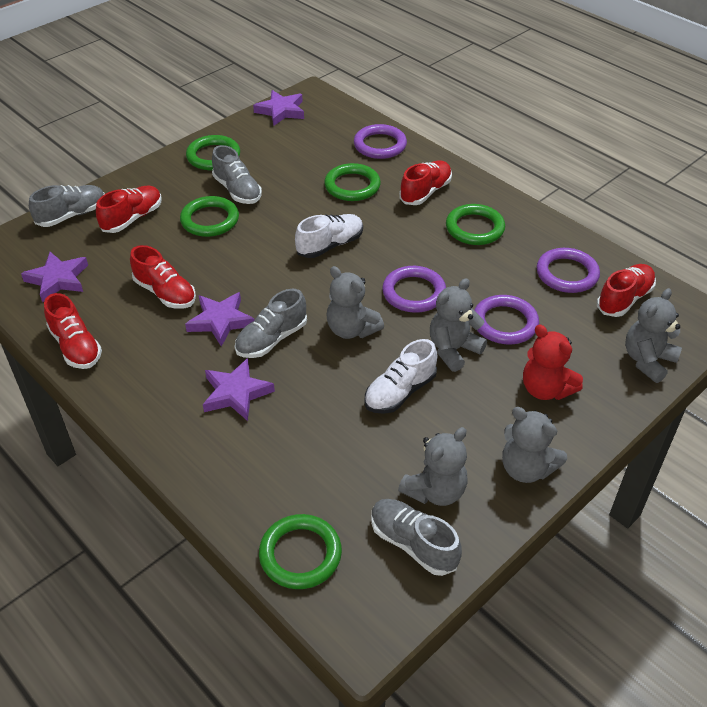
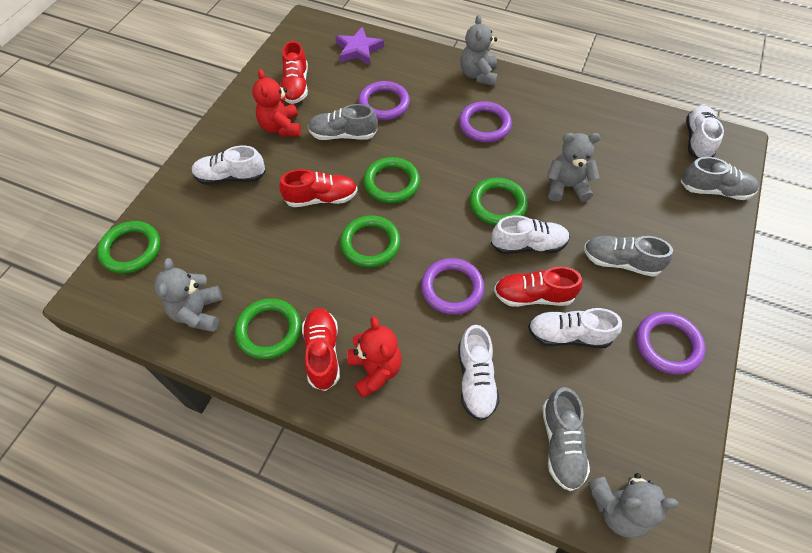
grey teddy bear: [327,266,384,339] [398,427,468,506] [430,278,487,372] [502,407,567,483] [625,288,682,383] = 5 -> [154,258,222,332] [460,15,498,86] [547,133,601,202] [588,473,679,538] = 4
purple star: [21,252,88,303] [185,292,254,347] [203,358,275,421] [253,90,304,126] = 4 -> [335,27,384,65] = 1
red shoe: [44,293,102,369] [96,186,162,233] [130,245,196,309] [399,160,452,205] [597,264,656,317] = 5 -> [279,169,358,207] [281,41,308,104] [302,308,340,391] [494,267,582,307] = 4
red teddy bear: [523,325,583,400] = 1 -> [252,69,301,136] [347,317,402,398] = 2
white shoe: [295,214,363,258] [364,339,437,414] = 2 -> [192,145,266,184] [458,325,500,421] [491,215,570,254] [528,308,622,348] [686,105,724,159] = 5

